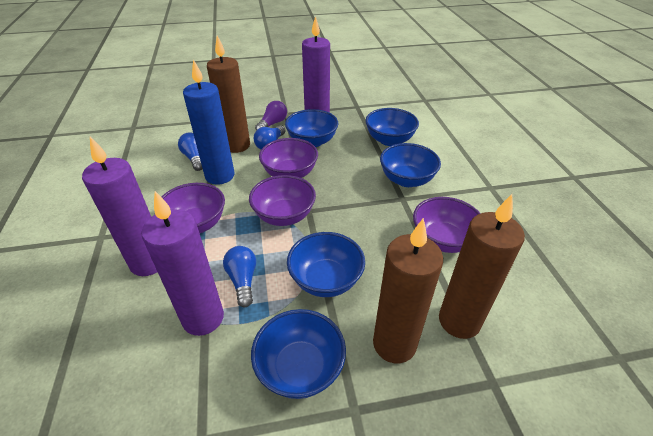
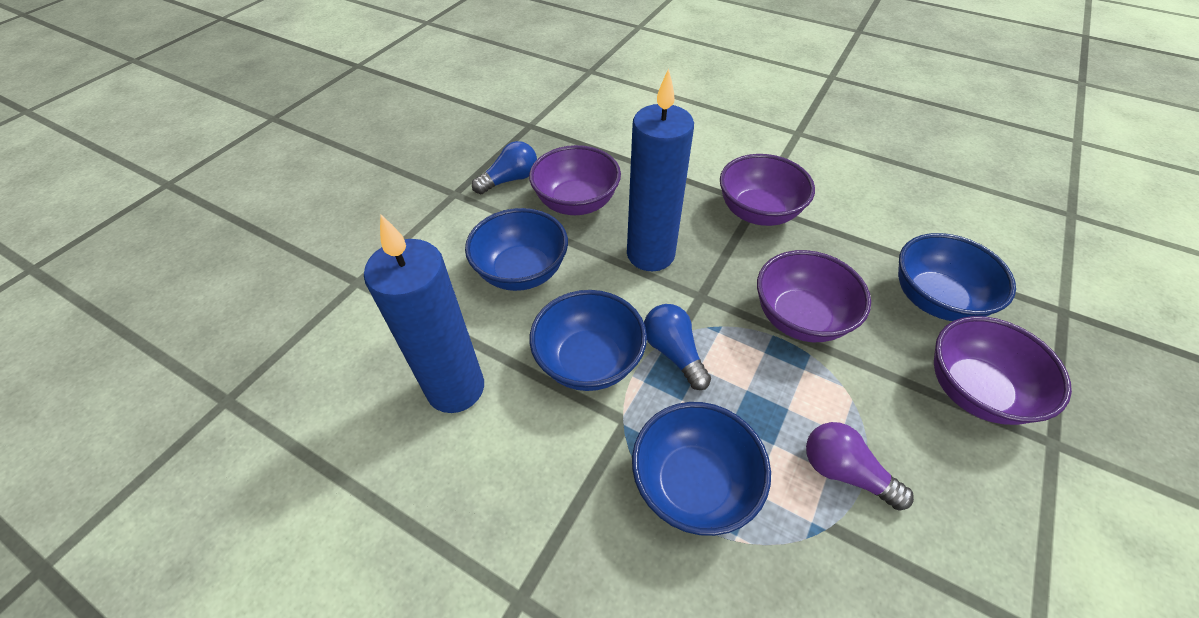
blue bowl: [251,309,346,399] [285,109,338,147] [287,232,365,297] [365,108,419,146] [380,143,441,187] = 5 -> [465,208,568,291] [530,290,647,391] [632,402,771,536] [898,233,1016,321] = 4
blue candle: [183,59,235,185] = 1 -> [364,215,484,413] [627,69,694,271] = 2
blue light bulb: [178,132,203,171] [223,246,256,307] [254,125,286,149] = 3 -> [472,141,537,194] [644,304,711,390] = 2
brown candle: [207,36,250,153] [373,218,443,363] [439,194,525,339] = 3 -> none = 0
purple candle: [82,137,157,276] [141,191,224,336] [302,16,330,113] = 3 -> none = 0

